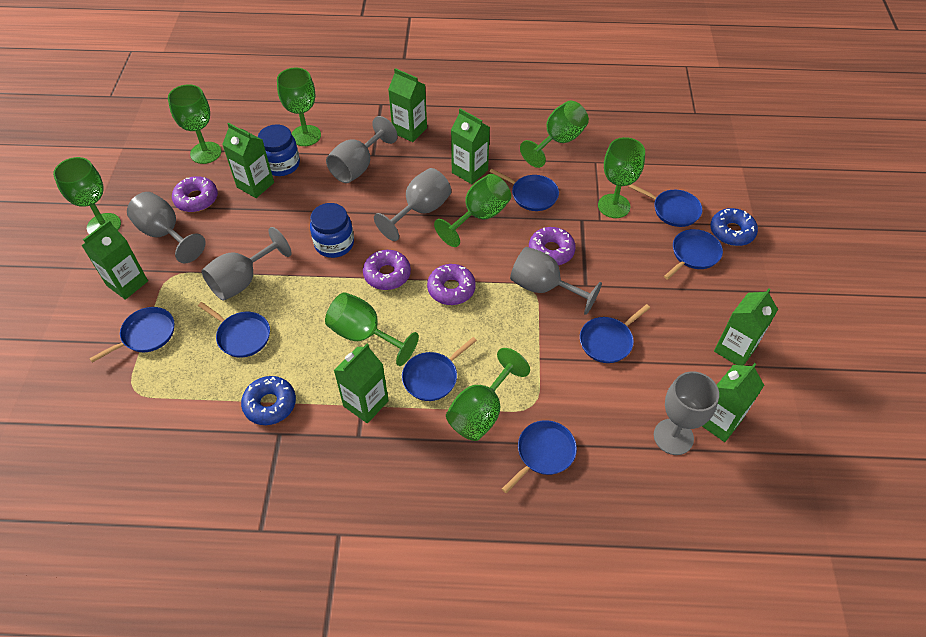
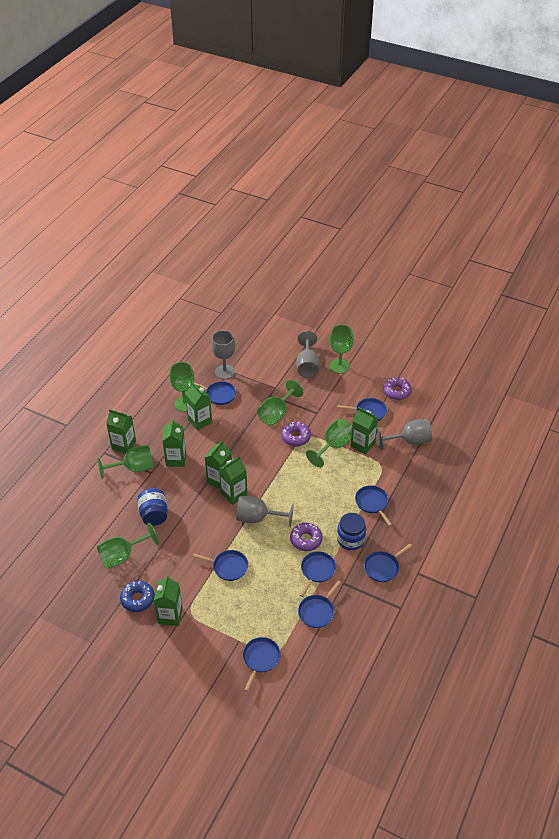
blue donut: [241,376,296,425] [710,208,758,246] = 2 -> [120,581,155,612] = 1
green goblet: [53,157,121,234] [168,84,221,164] [277,68,321,146] [325,292,419,366] [434,174,511,247] [446,348,530,441] [520,101,589,168] [598,137,645,218] = 8 -> [97,445,154,479] [97,523,159,569] [169,362,194,412] [257,380,303,425] [306,418,352,468] [330,325,354,374] = 6
grey goblet: [127,192,206,263] [201,227,292,301] [326,116,397,183] [374,168,451,241] [510,247,602,315] [654,371,719,455] = 6 -> [211,330,235,379] [236,496,294,527] [296,331,320,378] [376,419,432,450] = 4
purple donut: [172,176,218,212] [363,250,411,290] [427,264,476,305] [529,227,576,265] = 4 -> [281,422,311,446] [290,523,323,551] [383,377,411,400] = 3

